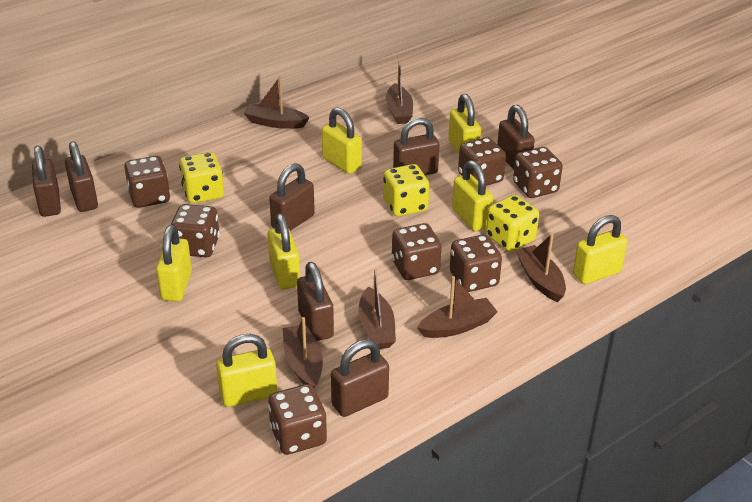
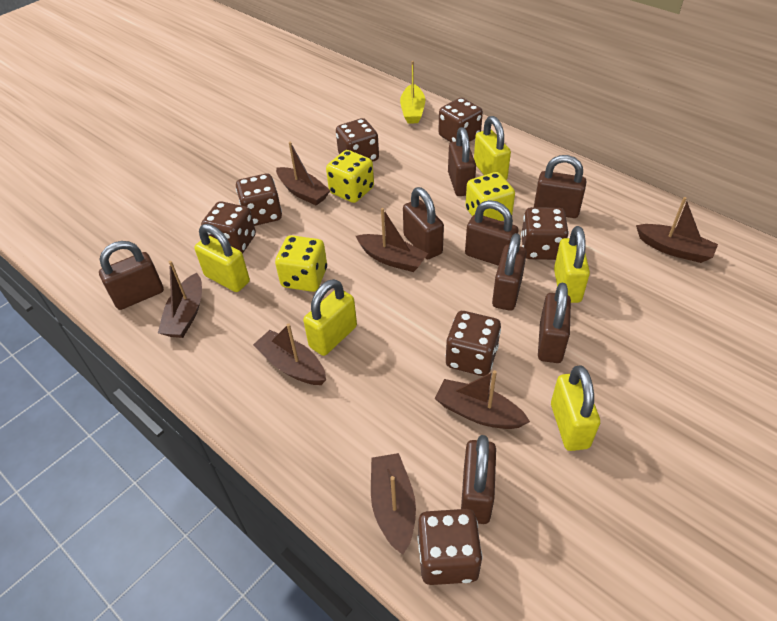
brown boat: [244,76,310,129] [283,317,323,388] [358,269,396,349] [386,61,413,124] [417,276,498,338] [516,233,566,302] = 6 -> [158,261,202,338] [253,324,326,385] [276,142,331,205] [356,208,428,272] [371,453,416,555] [434,370,530,429] [636,197,718,263] = 7
brown padlock: [32,146,61,217] [65,141,98,212] [269,163,315,231] [297,262,334,341] [331,339,389,417] [393,118,440,175] [497,105,535,170] = 7 -> [99,241,164,310] [403,187,444,259] [448,127,476,196] [461,435,496,524] [465,200,519,266] [492,233,527,311] [534,155,586,218] [538,282,571,363] = 8
yellow boat: none = 0 -> [400,61,425,123] = 1
yellow padlock: [156,225,192,302] [216,334,277,407] [268,214,300,290] [322,107,362,174] [448,94,481,155] [452,160,493,232] [573,215,628,284] = 7 -> [194,224,250,292] [303,279,357,356] [474,116,511,180] [551,365,600,451] [554,226,590,303] = 5

